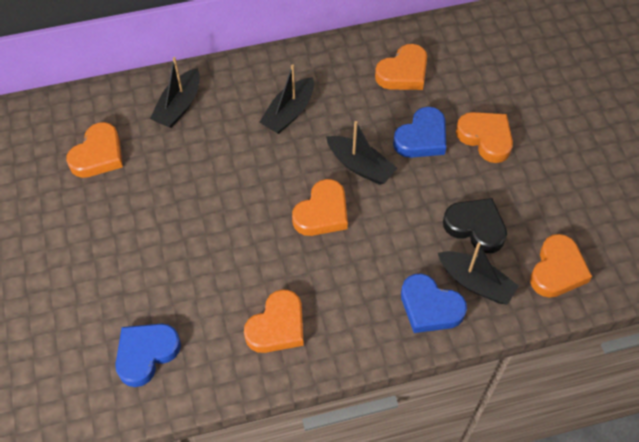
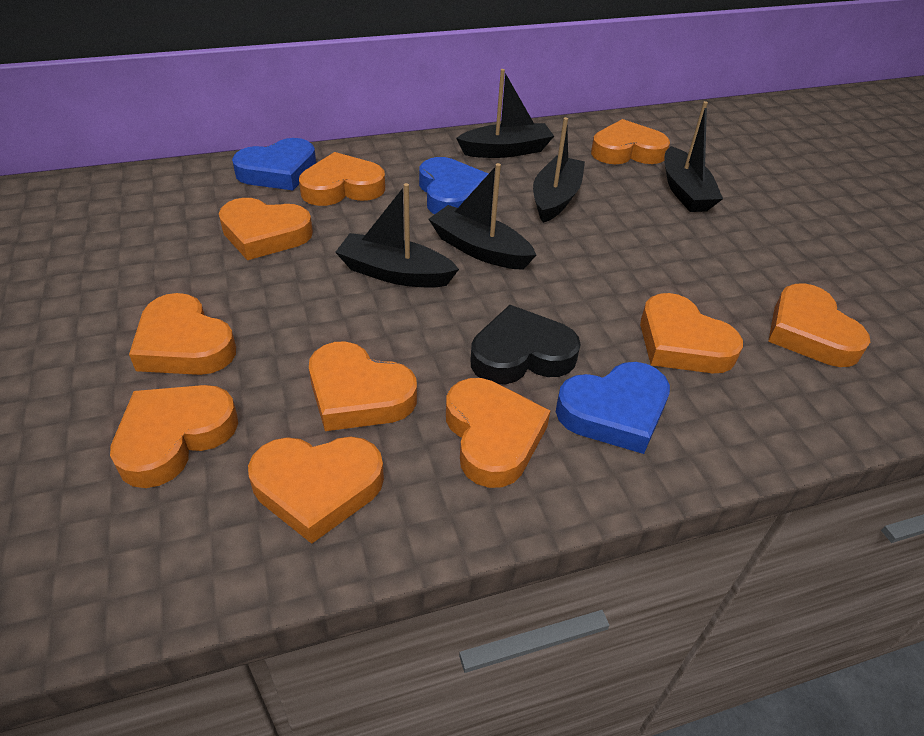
black boat: [150,57,200,128] [260,64,314,134] [326,121,397,185] [438,243,519,305] = 4 -> [335,183,459,288] [429,163,536,270] [456,69,554,158] [533,117,585,223] [664,101,723,212] = 5
orange heart: [66,122,123,178] [244,289,304,353] [292,179,348,236] [375,44,427,90] [456,112,513,163] [530,234,592,298] = 6 -> [110,385,238,488] [129,293,236,375] [219,198,313,260] [248,436,384,544] [299,152,385,206] [309,341,417,431] [446,378,550,488] [591,119,670,164] [640,293,743,373] [768,283,870,367] = 10

